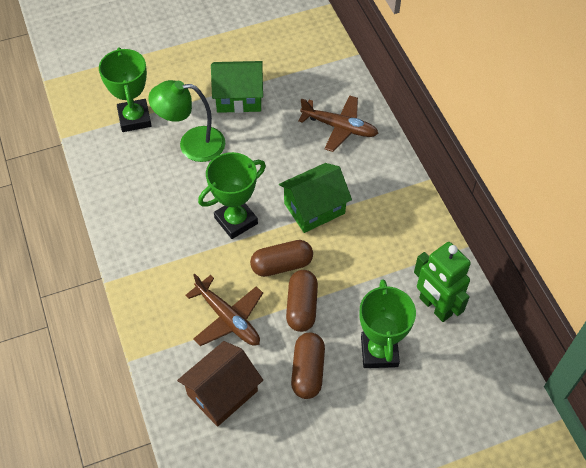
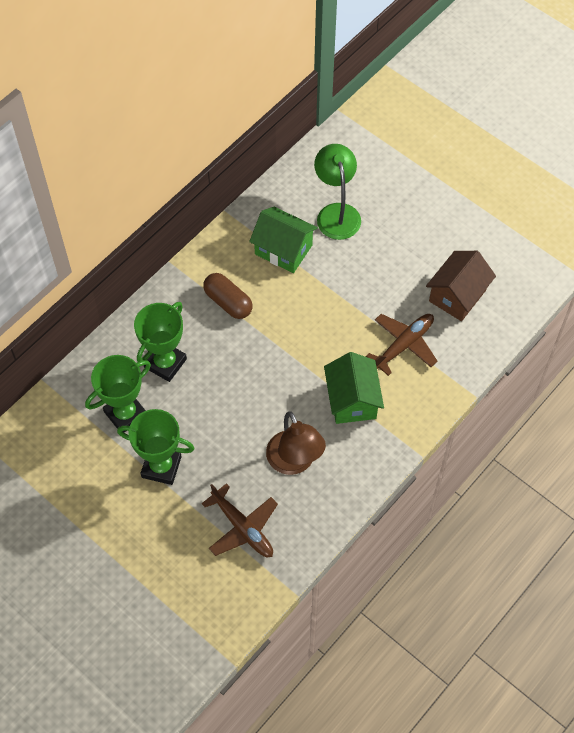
brown capsule: [250,240,313,277] [286,270,318,332] [291,333,325,399] = 3 -> [203,273,253,319] = 1
brown lamp: none = 0 -> [266,411,326,475] = 1
green robot: [414,242,471,322] = 1 -> none = 0

